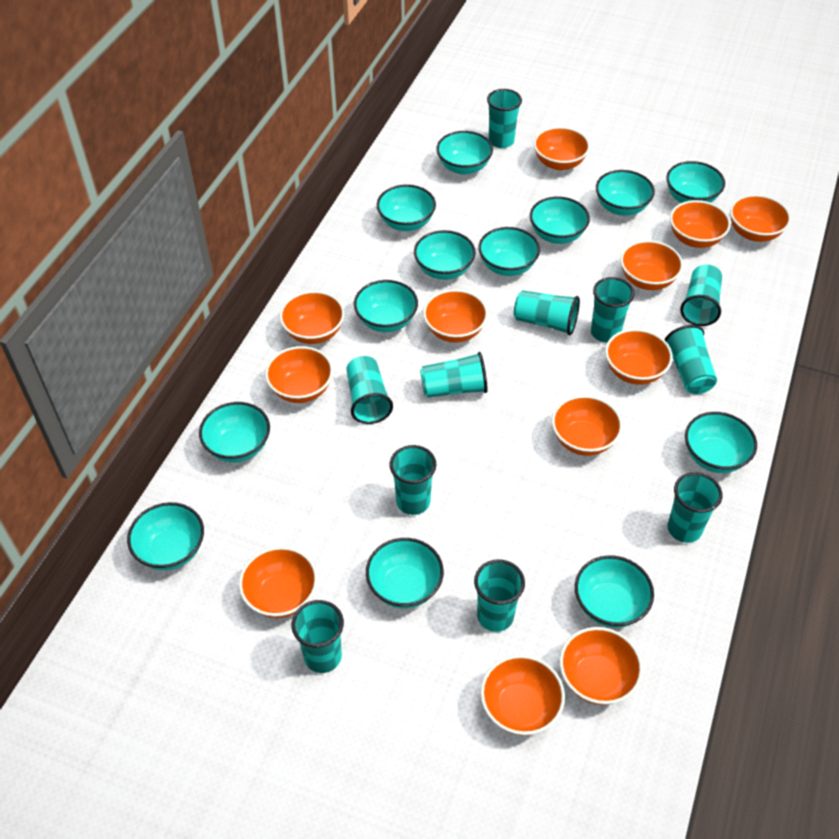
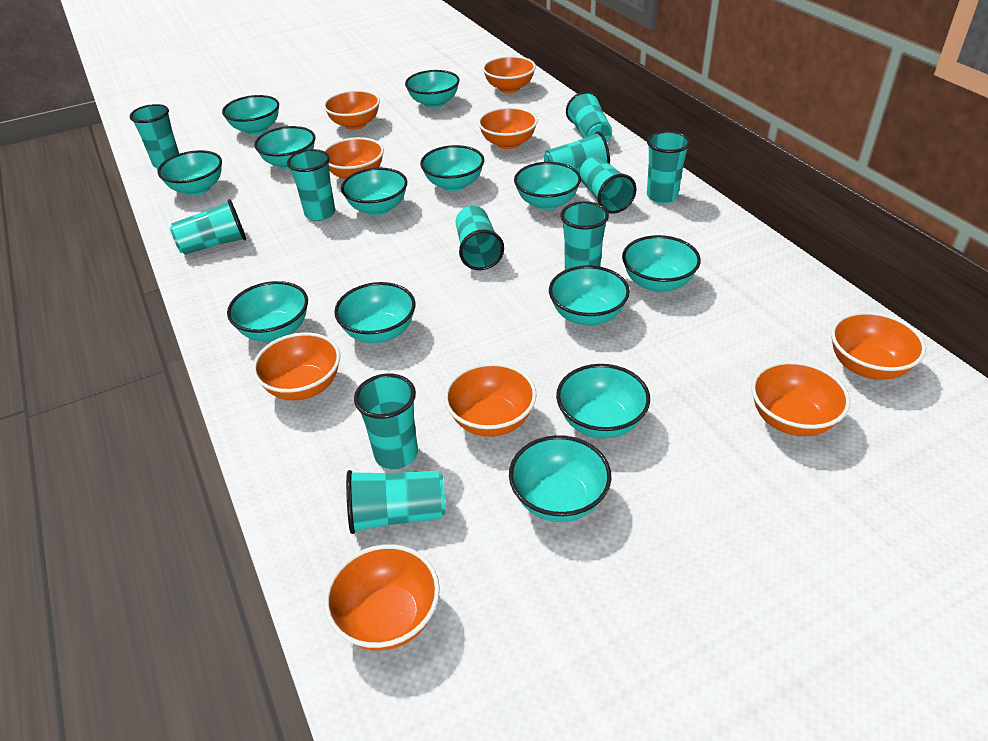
orange bowl: [239,547,318,618] [265,346,333,403] [279,291,345,344] [423,289,488,343] [480,655,565,735] [533,127,590,170] [552,395,623,456] [559,627,643,705] [605,329,673,385] [620,240,683,290] [670,200,731,248] [730,194,791,242] = 12 -> [252,332,340,400] [323,90,380,130] [323,137,384,179] [324,544,440,651] [444,363,537,437] [478,107,538,149] [482,56,536,93] [751,361,850,436] [831,311,926,380] = 9

